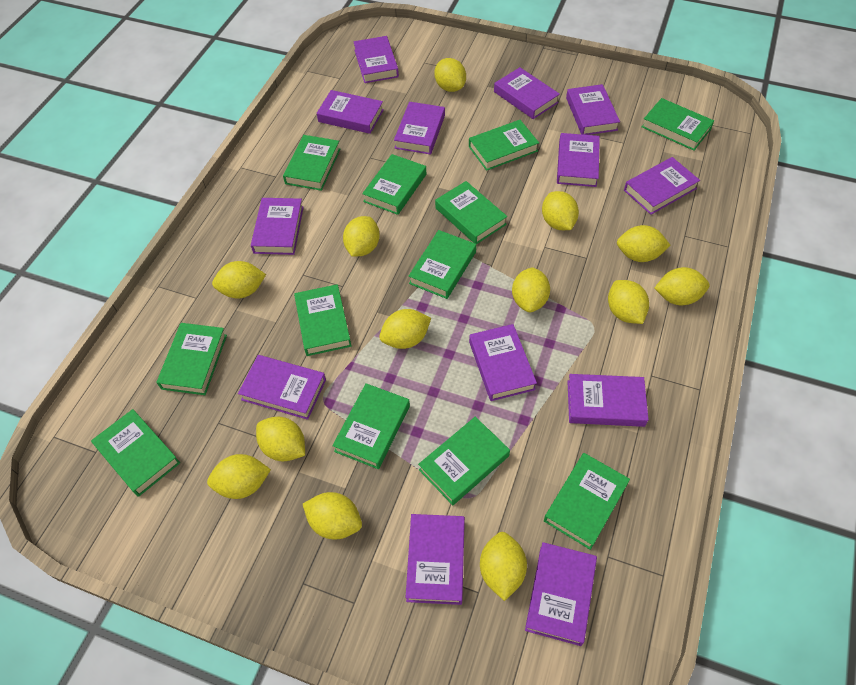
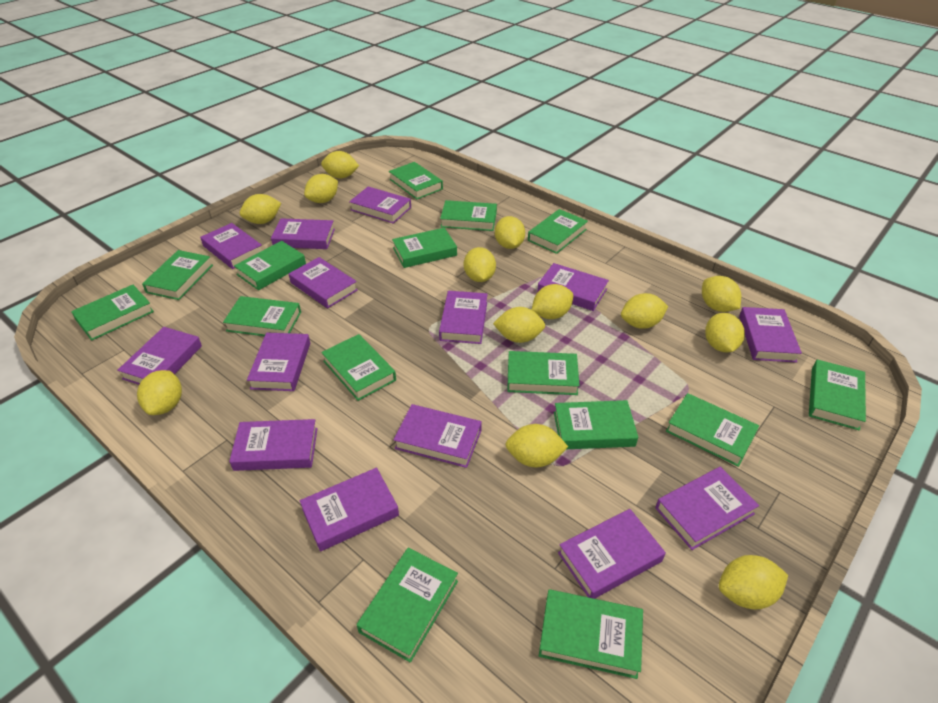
green book: [91,409,180,497] [157,323,227,395] [283,135,340,191] [294,284,351,356] [332,383,410,469] [362,154,426,215] [409,230,476,299] [418,417,510,505] [435,181,507,244] [469,120,539,171] [544,453,630,550] [642,98,714,151] = 12 -> [71,285,154,341] [142,250,213,300] [223,296,301,336] [234,241,306,290] [321,334,396,401] [357,548,458,663] [389,162,443,199] [392,228,457,268] [440,200,497,231] [507,351,580,395] [528,209,588,254] [539,589,643,679] [554,400,638,449] [666,393,759,467] [809,359,866,431] = 15
purple book: [238,355,326,420] [251,198,304,255] [317,90,384,134] [354,36,399,83] [394,102,445,155] [406,514,465,605] [469,324,537,401] [494,67,560,119] [525,542,597,646] [557,133,600,187] [566,84,620,135] [567,374,649,427] [624,157,700,215] = 13 -> [117,327,202,385] [200,223,262,269] [229,419,318,471] [247,332,310,391] [271,218,335,249] [289,257,358,308] [300,468,399,552] [349,186,411,224] [394,404,482,468] [439,291,488,344] [537,263,609,311] [558,509,666,599] [655,467,759,550] [739,307,802,363] = 14

